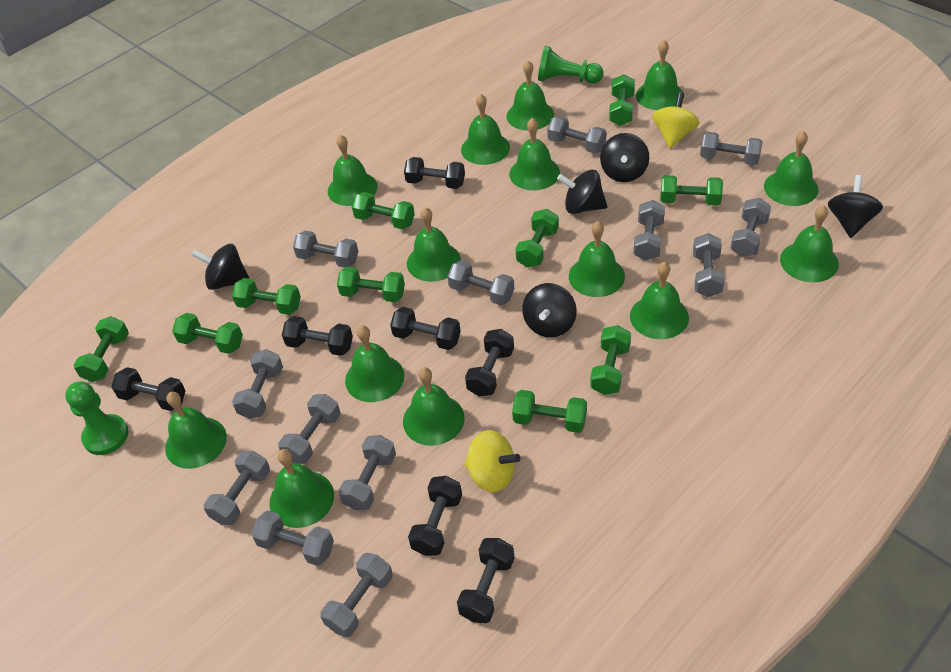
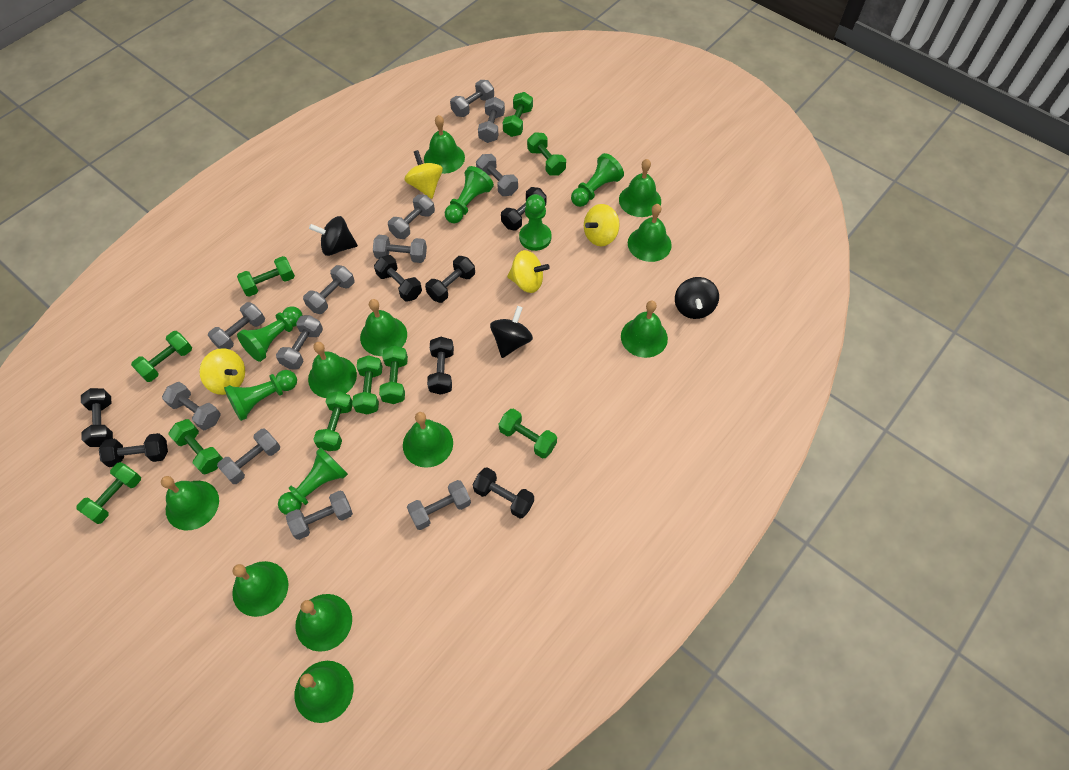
black spinning top: [192,244,250,290] [522,283,577,337] [557,170,607,214] [600,133,649,182] [828,175,883,238] = 5 -> [309,216,358,256] [490,306,533,358] [675,277,719,319] = 3
green bell: [165,392,227,469] [269,449,334,528] [328,135,377,206] [345,325,404,402] [403,367,465,446] [407,207,461,282] [461,94,510,165] [506,60,554,130] [509,118,560,190] [569,221,625,297] [630,262,689,339] [636,40,684,110] [764,131,819,206] [780,205,839,282] = 14 -> [161,476,219,530] [232,561,288,617] [295,594,352,652] [295,661,354,723] [308,342,357,398] [360,299,407,356] [403,412,453,468] [424,115,465,174] [619,159,661,217] [621,301,668,358] [628,204,672,262] = 11
green pawn: [65,381,129,455] [538,46,604,84] = 2 -> [224,370,297,421] [237,306,303,362] [278,447,348,515] [445,166,494,223] [519,194,552,251] [571,153,624,207] = 6
grey dumbbell: [203,451,270,525] [232,349,283,419] [251,510,334,566] [278,394,340,464] [293,231,358,268] [321,553,393,637] [339,435,396,510] [447,260,514,305] [547,116,606,154] [633,200,665,260] [693,233,724,297] [700,132,763,165] [731,198,771,257] = 13 -> [162,382,221,430] [208,302,265,350] [217,429,280,484] [276,315,323,370] [286,490,353,540] [303,265,355,314] [373,235,427,263] [388,194,435,239] [407,480,471,530] [450,80,494,117] [476,154,518,196] [478,97,505,143] = 12
yellow spinning top: [464,430,521,493] [652,92,700,148] = 2 -> [199,348,245,395] [404,150,443,199] [507,250,550,293] [584,204,620,246] = 4

